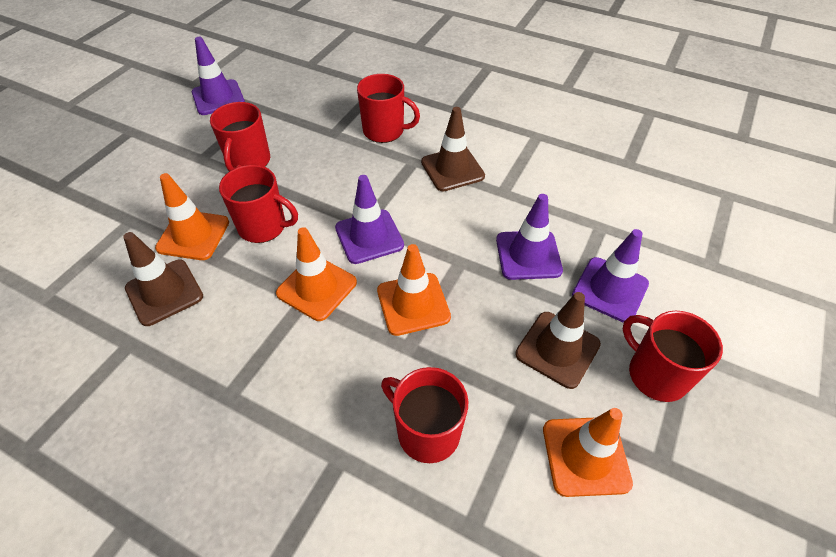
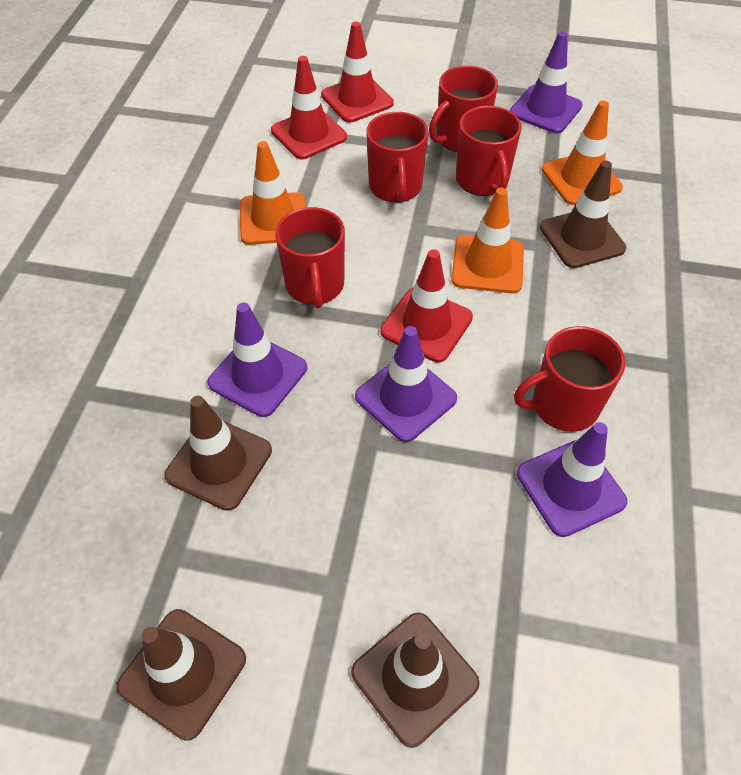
brown traffic cone: [123,232,203,326] [421,107,485,191] [515,292,601,389] = 3 -> [117,609,246,741] [165,396,272,511] [351,613,480,748] [540,161,626,268] = 4
orange traffic cone: [155,173,229,260] [276,227,357,321] [377,244,451,336] [543,408,633,497] = 4 -> [240,141,306,245] [451,188,524,293] [542,100,623,205] = 3
red traffic cone: none = 0 -> [271,56,347,159] [321,22,394,123] [380,249,473,362] = 3

